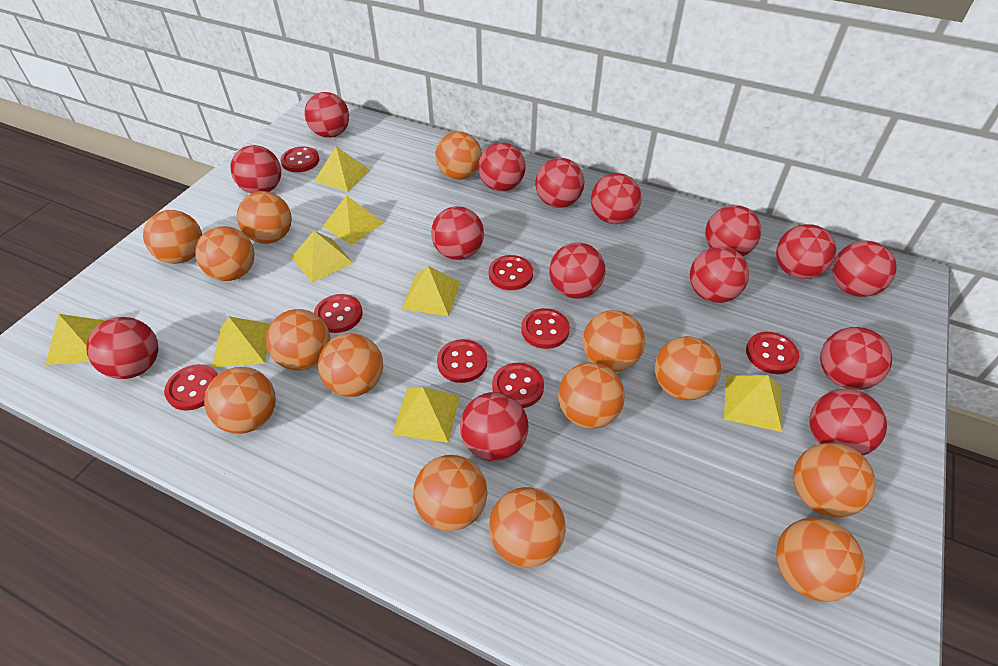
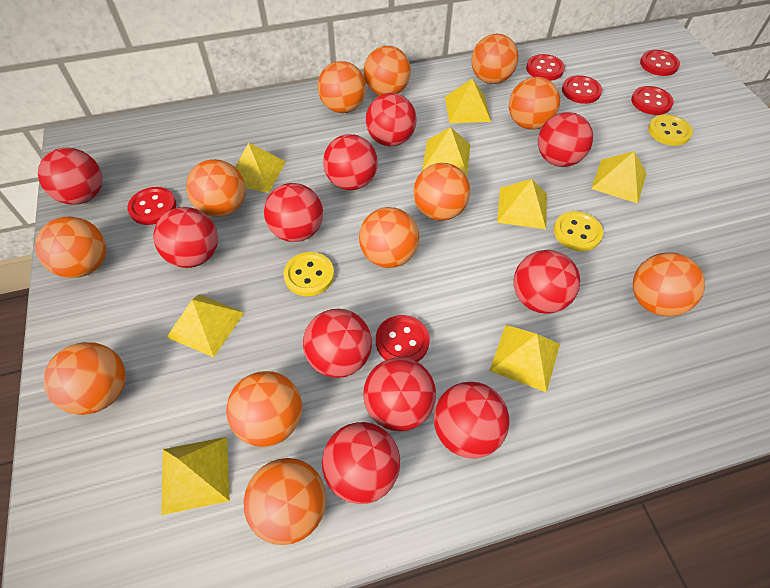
orange ball: [143,210,202,264] [195,226,254,281] [204,367,276,434] [237,191,292,244] [266,309,330,371] [318,333,383,397] [413,455,487,531] [435,131,482,180] [489,487,566,567] [558,362,625,429] [582,310,645,372] [655,336,721,400] [776,517,865,602] [793,443,876,517] = 14 -> [35,217,106,278] [44,342,126,415] [186,159,245,217] [226,371,302,447] [244,458,326,545] [318,61,366,113] [359,207,419,268] [364,46,411,95] [413,163,470,221] [471,34,519,84] [509,77,560,130] [633,252,705,317] = 12
red ball: [86,317,158,379] [231,145,281,194] [305,92,349,138] [431,206,484,260] [460,392,528,461] [478,142,526,191] [535,158,584,208] [549,242,605,299] [591,173,642,224] [690,246,749,303] [705,205,761,256] [776,224,836,279] [810,389,887,456] [820,327,892,390] [832,241,897,297] = 15 -> [38,148,102,205] [153,207,218,268] [264,183,323,242] [303,309,372,378] [322,422,400,504] [323,134,378,190] [363,357,436,431] [366,93,417,146] [434,382,510,459] [513,250,580,314] [538,112,593,167] = 11
red button: [164,364,218,411] [281,147,319,172] [314,294,363,333] [437,339,487,383] [489,255,533,290] [492,363,544,408] [521,308,570,349] [746,332,800,374] = 8 -> [127,187,176,225] [376,315,430,362] [526,54,565,81] [562,75,602,104] [631,86,674,115] [640,50,680,76] = 6
yellow button: none = 0 -> [284,252,334,296] [554,211,603,251] [648,114,693,146] = 3

